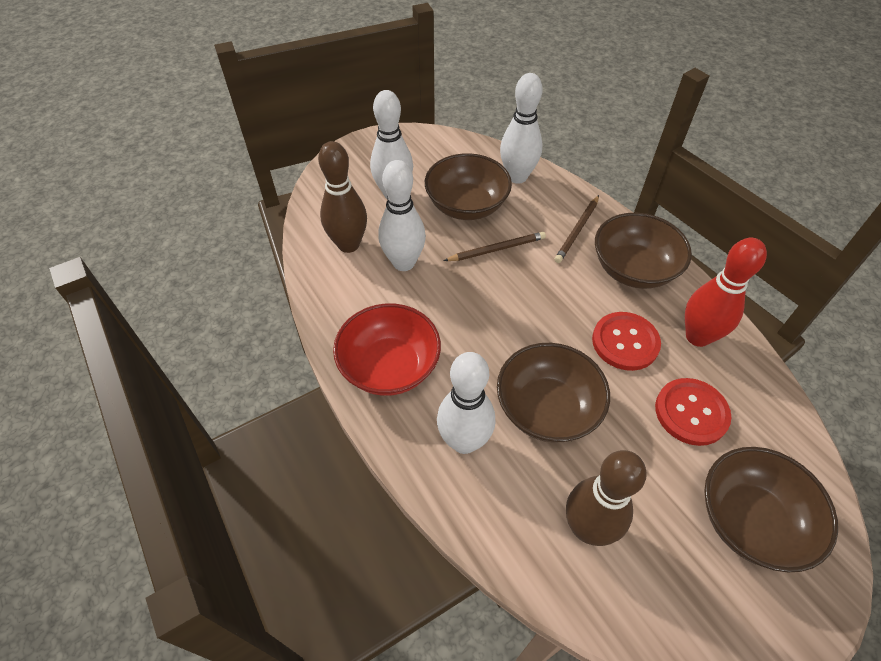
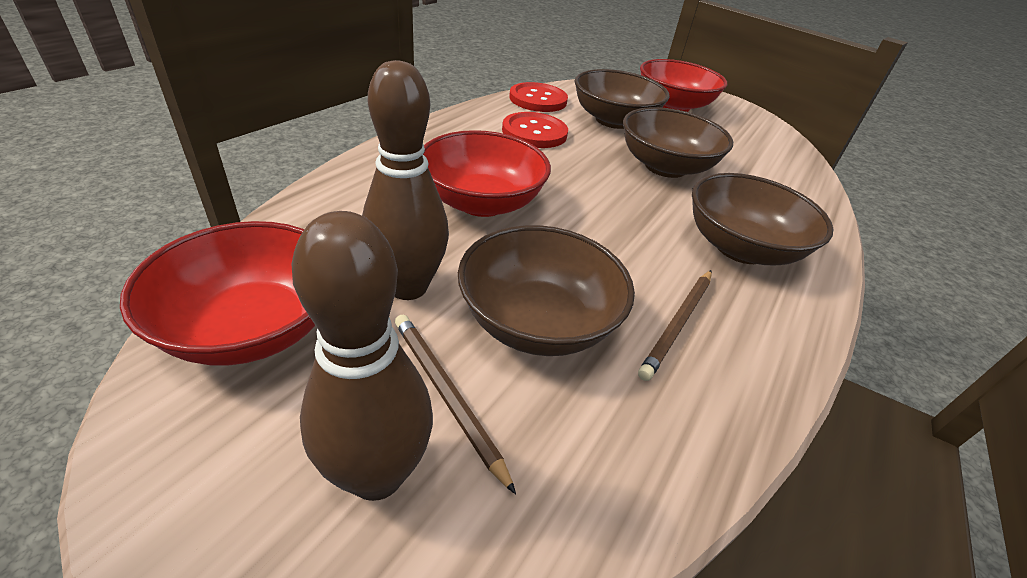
red bowl: [333,304,441,396] = 1 -> [120,221,315,366] [423,130,551,217] [640,59,727,112] = 3
red bowling pin: [685,237,767,347] = 1 -> none = 0
white bowling pin: [370,90,413,199] [378,160,426,271] [437,352,495,454] [500,73,543,184] = 4 -> none = 0

